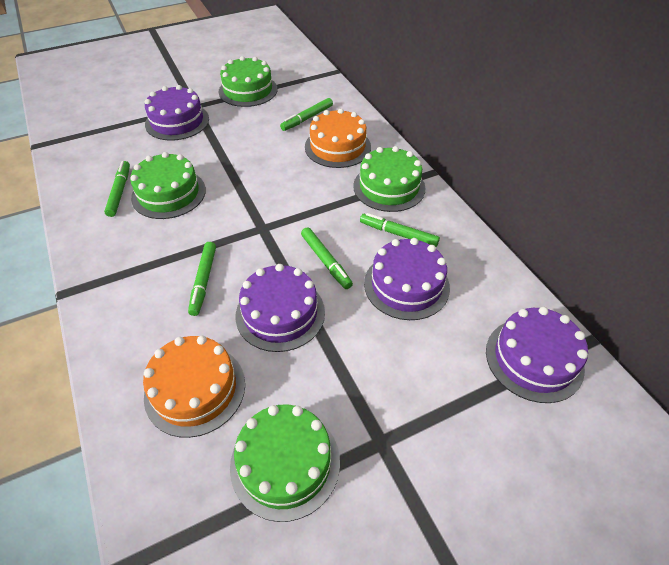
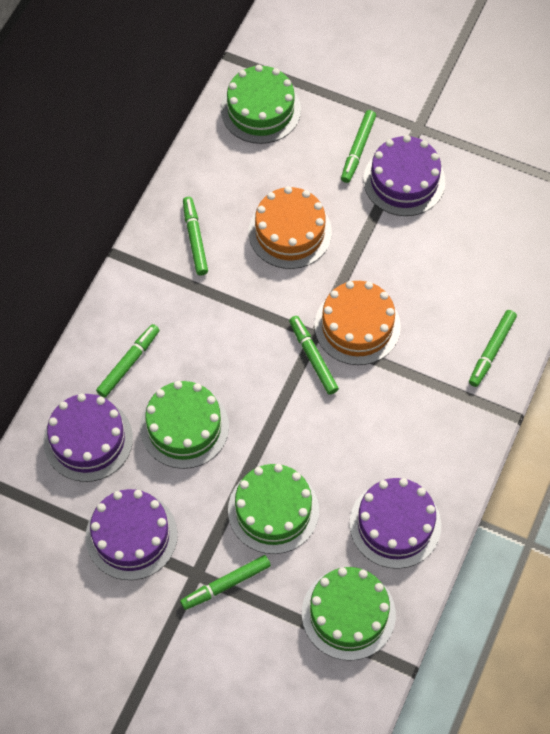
green marker: [104,161,130,217] [188,242,216,316] [280,98,333,131] [301,227,353,289] [360,213,440,247] = 5 -> [96,324,159,398] [180,555,271,610] [183,197,208,275] [289,316,339,395] [341,110,376,183] [469,310,517,387] = 6

